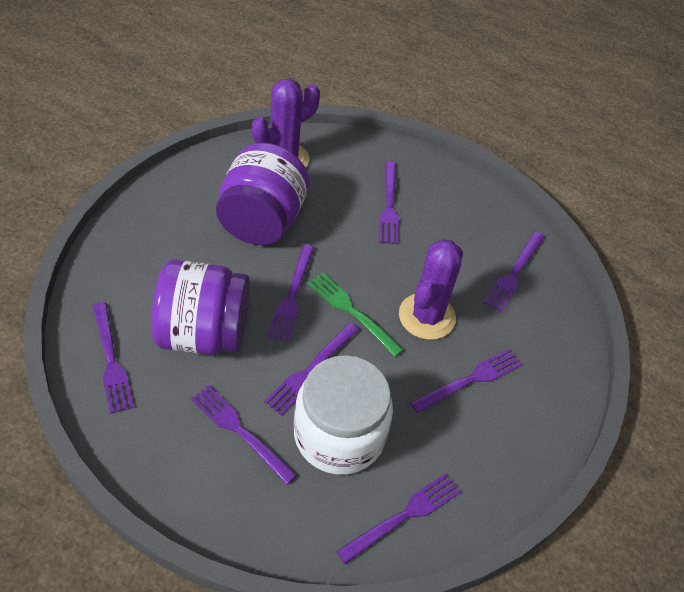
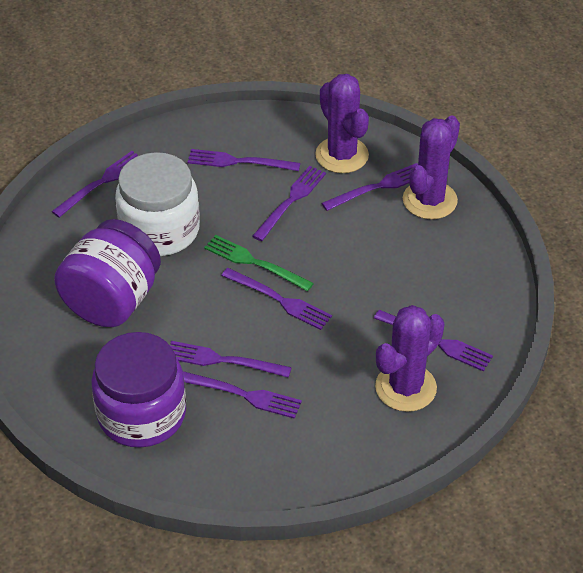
purple cactus: [252,78,320,168] [399,239,463,340] = 2 -> [315,74,369,173] [375,305,445,412] [403,116,460,219] = 3

